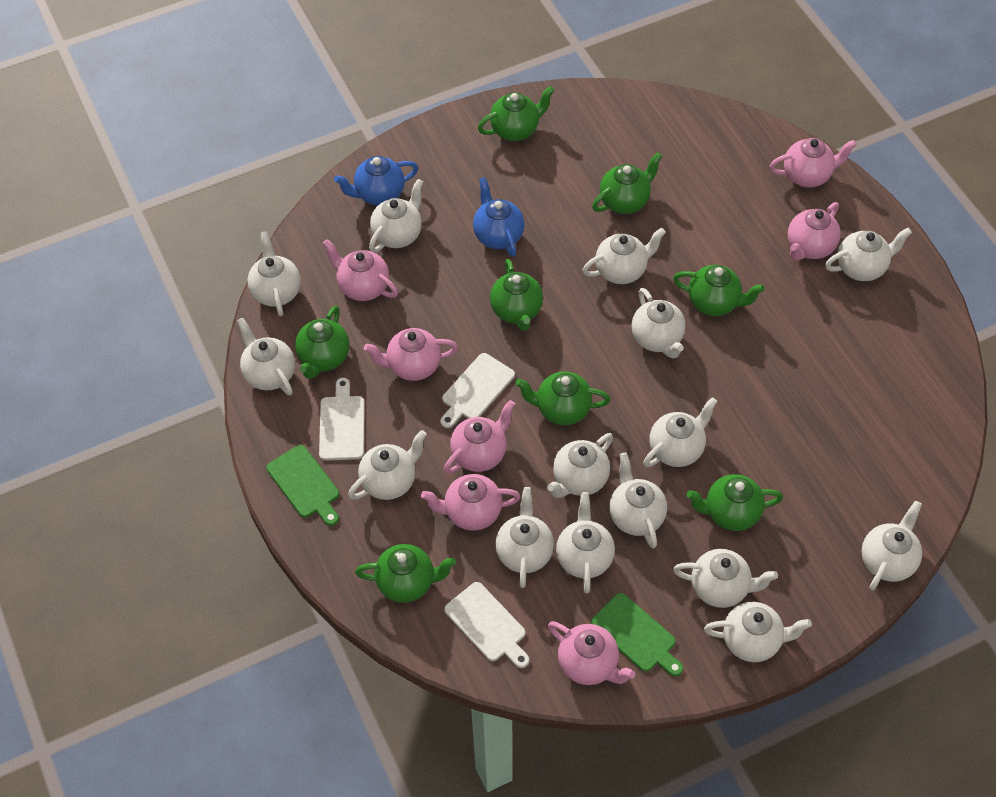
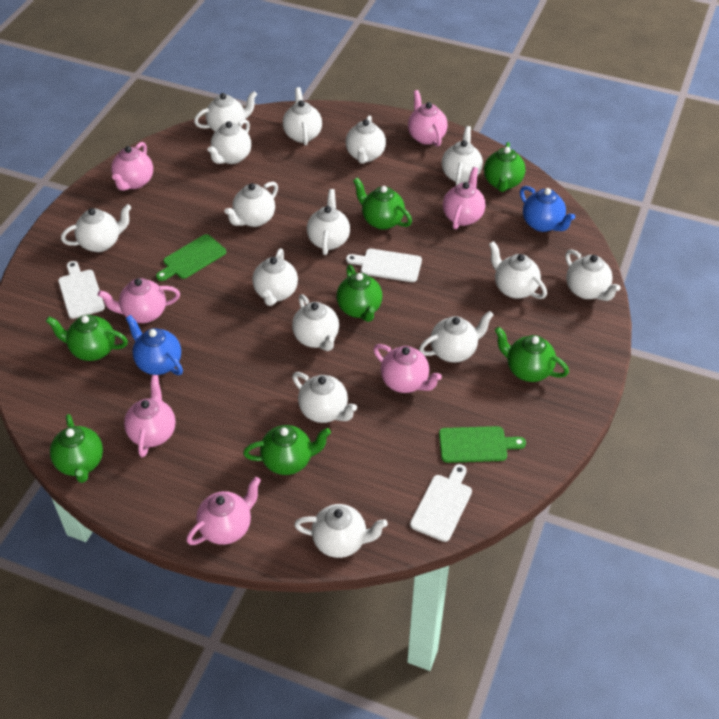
green teapot: [295,306,349,379] [355,544,456,603] [478,86,555,141] [490,259,543,331] [516,371,610,425] [592,152,662,214] [673,265,765,316] [687,474,783,531] = 8 -> [46,315,128,361] [50,414,103,483] [243,425,331,475] [337,265,382,322] [353,178,412,230] [484,142,525,192] [495,327,569,382] = 7

